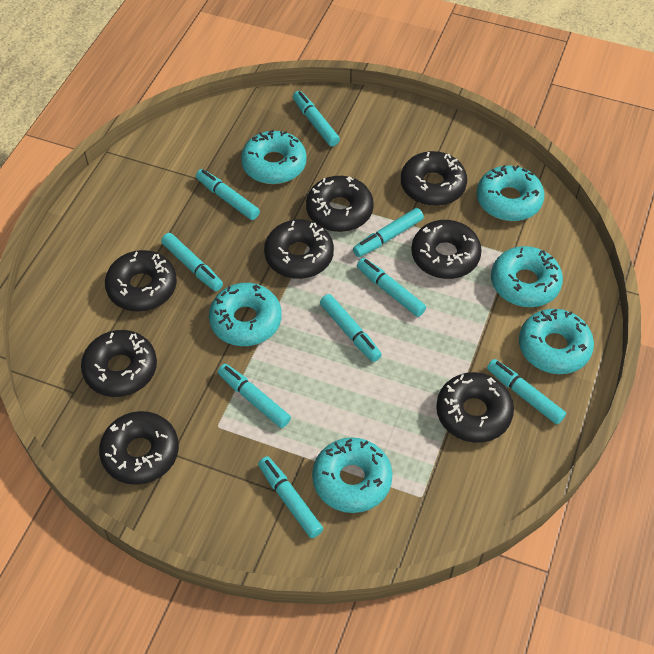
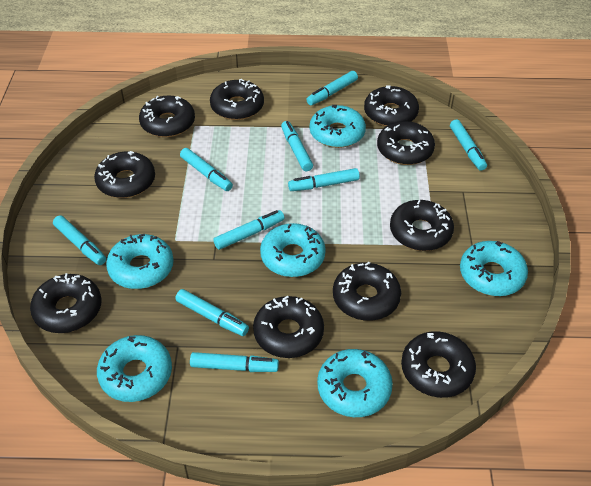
black donut: [81,330,157,397] [99,411,179,485] [105,250,177,312] [264,219,334,279] [306,176,374,232] [401,151,467,206] [411,220,482,279] [436,372,514,443] = 8 -> [30,273,102,333] [94,151,155,198] [139,95,195,137] [210,79,264,120] [253,296,324,358] [333,262,401,321] [364,85,419,126] [377,121,435,165] [390,200,454,251] [401,331,476,398] = 10

